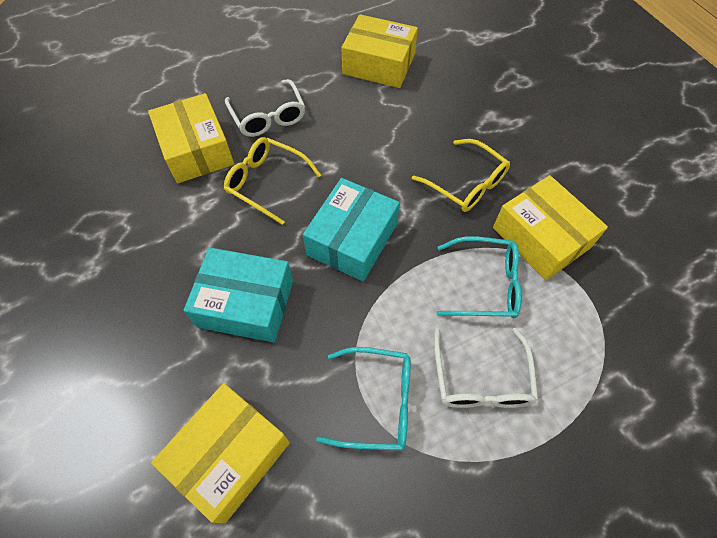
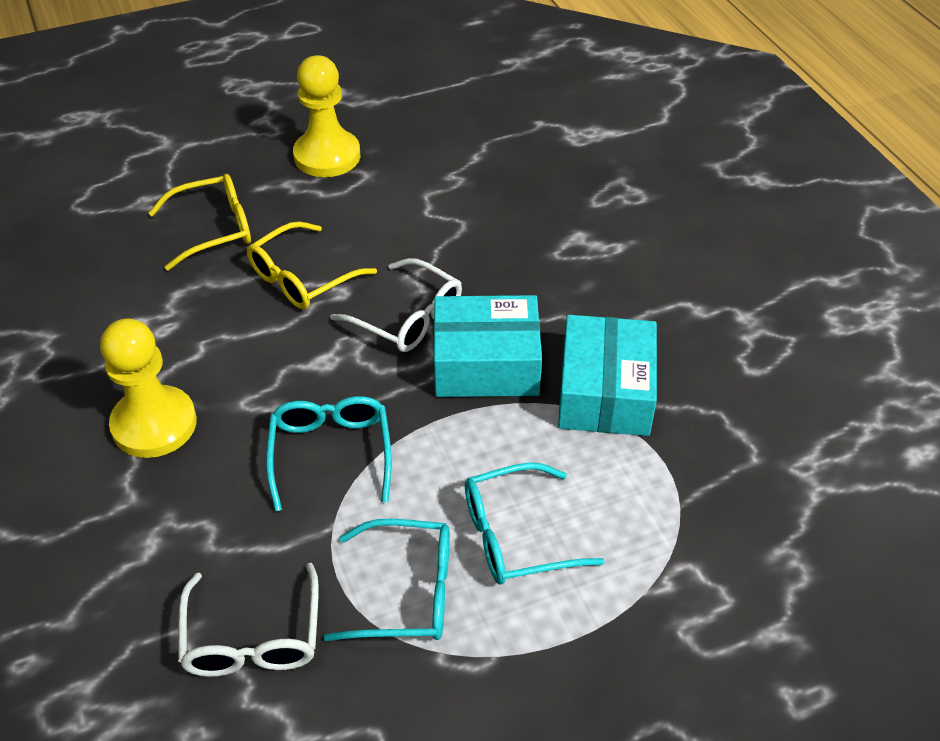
turquoise glasses: [316,347,411,451] [436,236,522,318] = 2 -> [266,396,392,512] [324,518,450,641] [465,462,605,584] = 3
yellow box: [148,93,234,183] [151,383,290,523] [341,14,418,88] [493,175,608,281] = 4 -> none = 0
yellow pawn: none = 0 -> [100,319,197,458] [293,55,360,177] = 2

